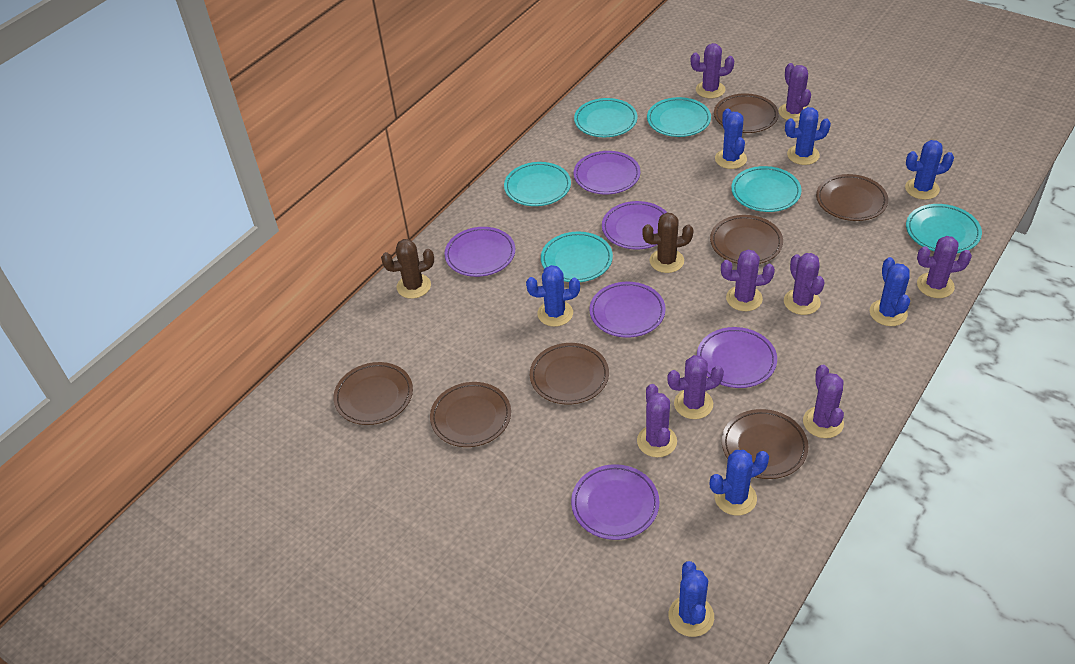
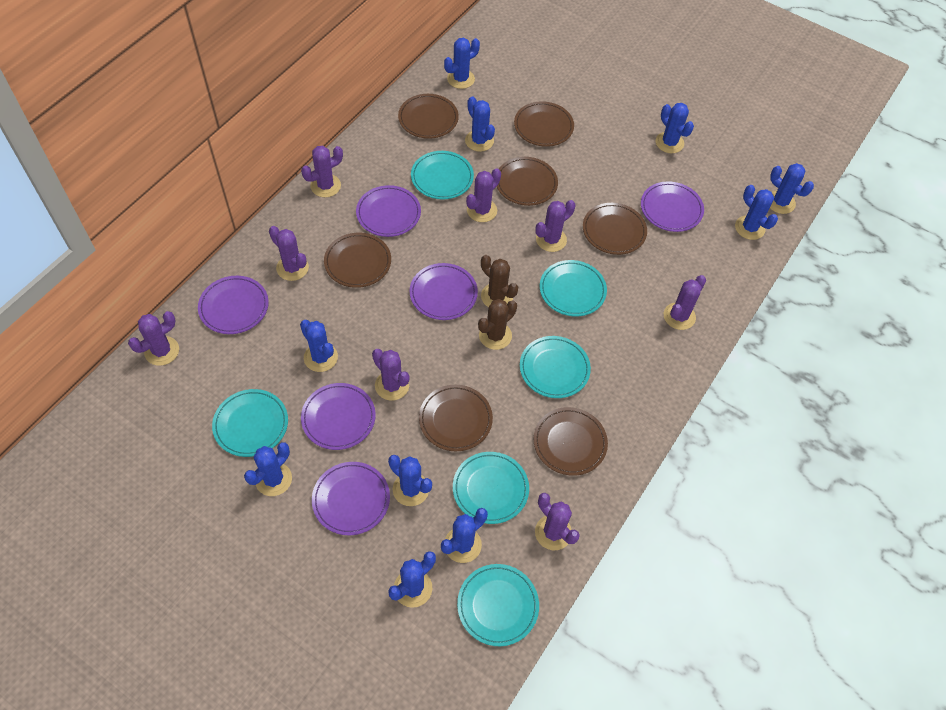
blue cactus: [526,265,580,327] [669,561,714,637] [710,450,769,515] [715,108,747,169] [785,107,831,165] [870,257,910,326] [905,140,954,200] = 7 -> [244,442,292,496] [300,320,338,372] [388,455,432,506] [388,551,436,608] [441,508,488,563] [444,38,480,89] [465,96,495,152] [656,103,694,153] [735,185,778,240] [770,163,814,214] = 10

